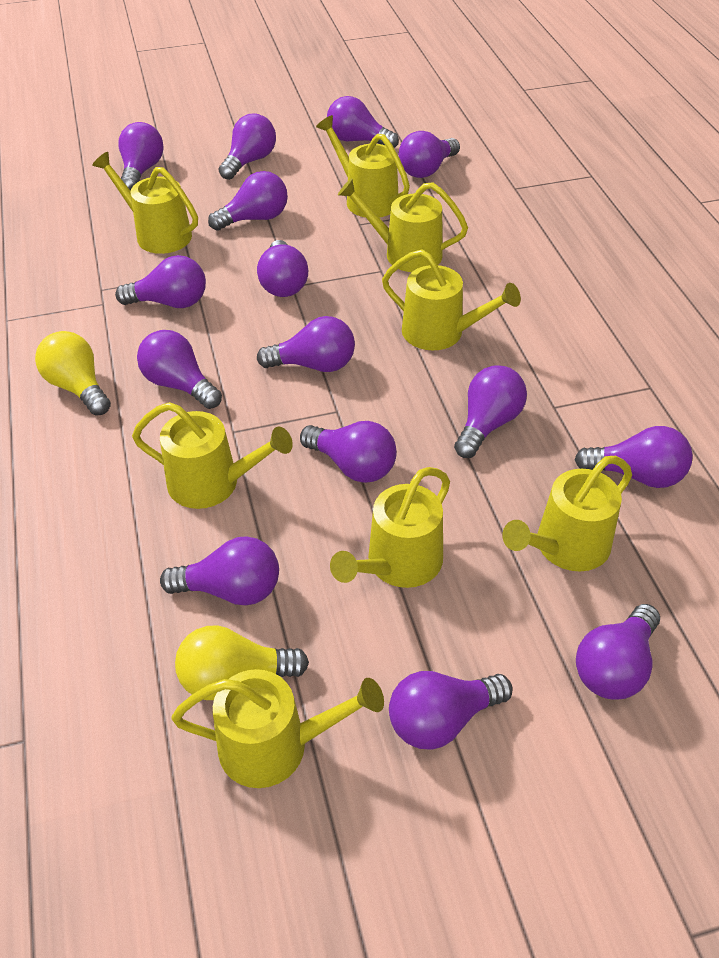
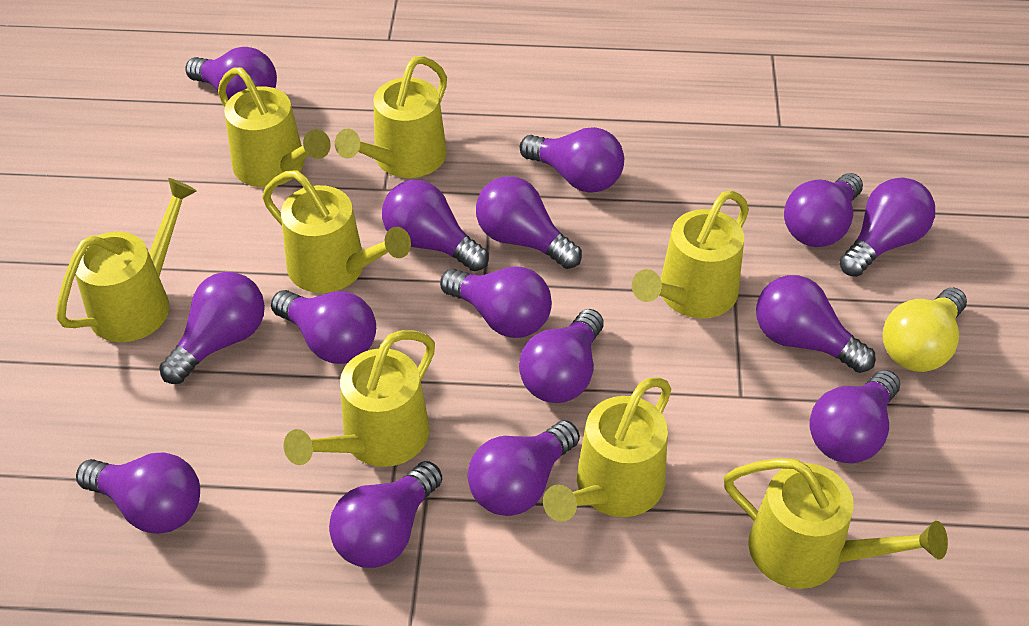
yellow light bulb: [35,331,111,416] [175,625,309,700] = 2 -> [883,288,967,372] = 1

